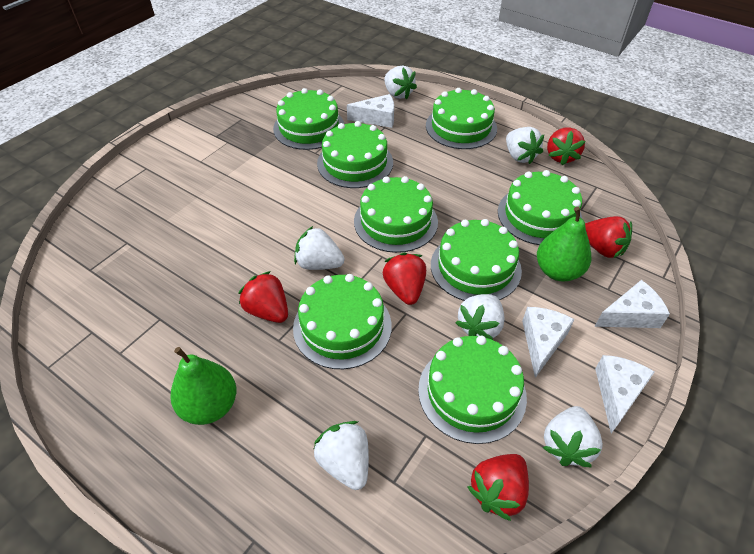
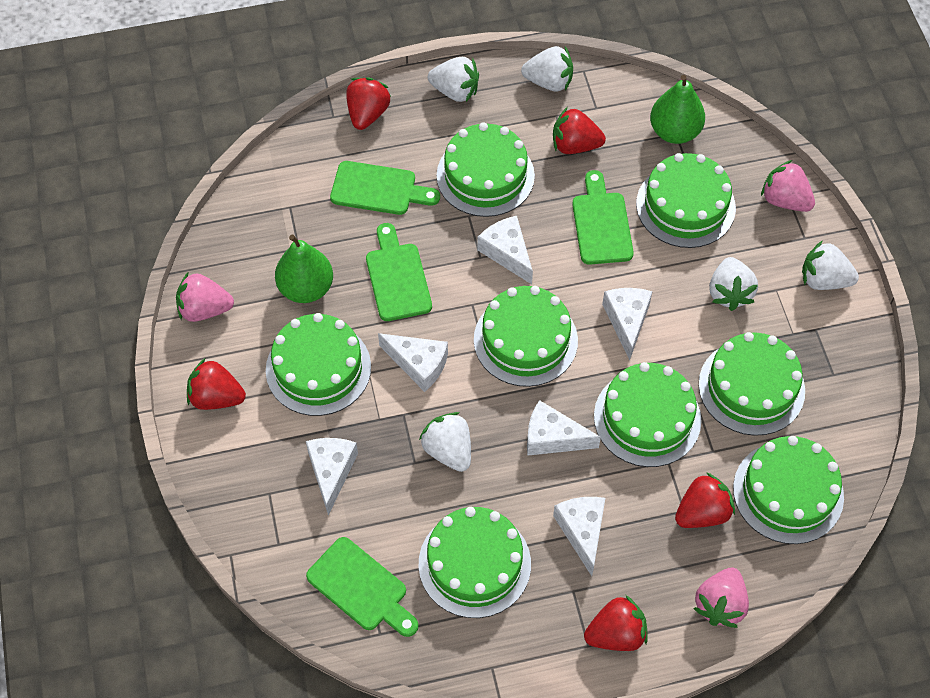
green cutting board: none = 0 -> [306,537,419,637] [330,161,440,215] [366,223,432,321] [572,170,634,265] = 4
pink strawberry: none = 0 -> [176,273,234,322] [693,568,749,628] [761,160,815,212] = 3
white cheese: [347,94,394,128] [522,307,575,378] [595,280,670,328] [595,355,655,433] = 4 -> [306,438,358,516] [378,333,448,392] [477,216,533,284] [527,400,601,456] [553,497,605,576] [602,288,653,360] = 6
white strawberry: [294,226,345,270] [314,421,369,490] [384,65,417,99] [456,294,505,340] [506,127,544,164] [543,406,603,468] = 6 -> [419,412,471,472] [428,57,479,102] [521,46,573,91] [709,257,758,311] [802,240,859,290] = 5

